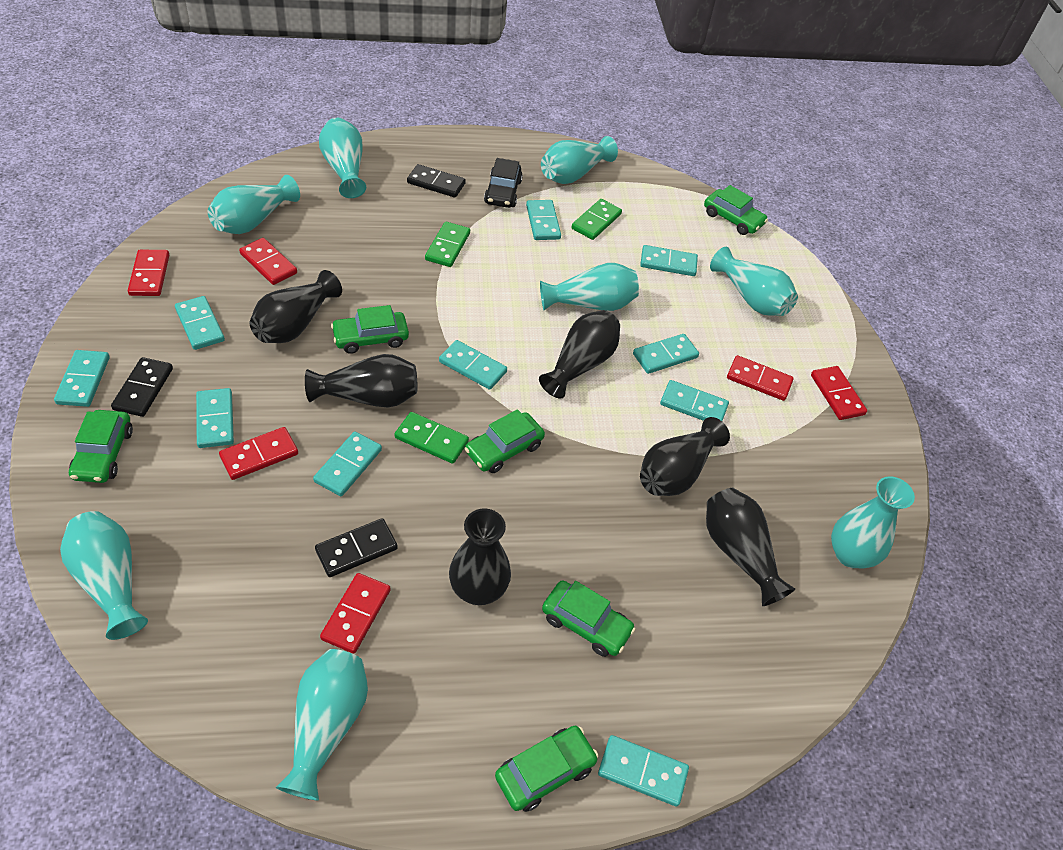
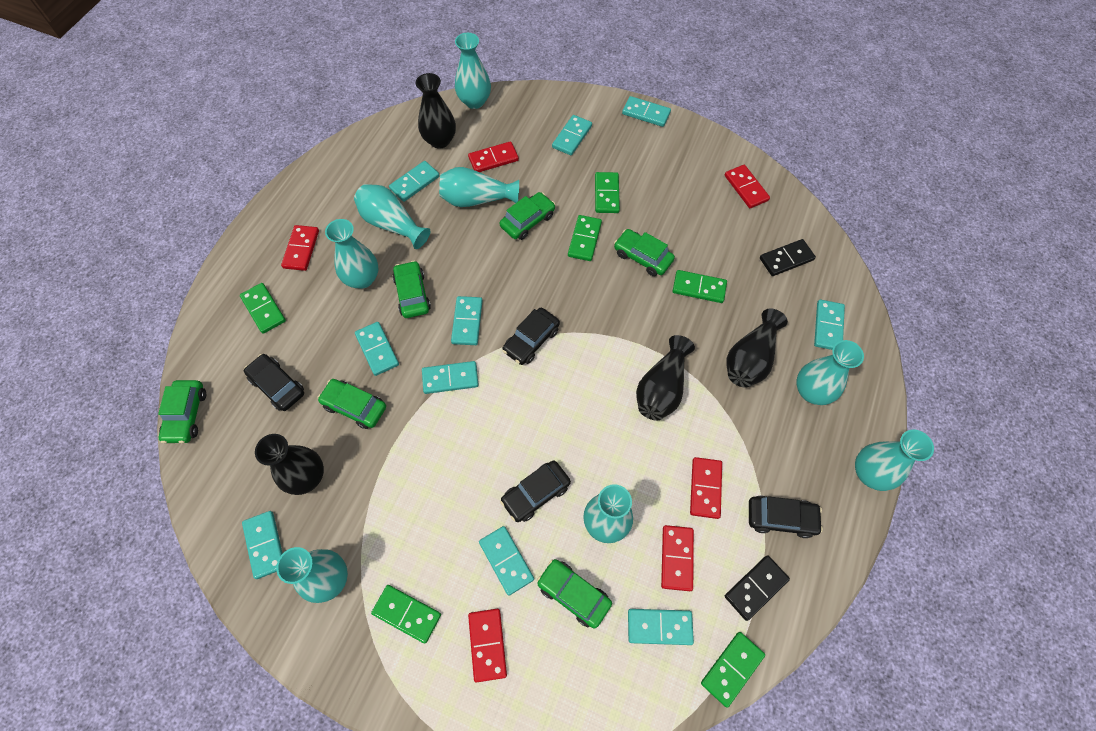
black car: [484,158,523,208] = 1 -> [244,354,304,411] [500,460,571,522] [503,308,560,365] [749,496,823,538] = 4
black domino: [111,357,173,417] [315,518,398,577] [407,164,466,198] = 3 -> [725,555,790,621] [760,239,816,276] = 2
black vase: [249,270,342,343] [305,354,417,408] [449,508,511,605] [539,310,620,399] [640,417,730,496] [706,488,795,606] = 6 -> [255,434,324,495] [416,73,456,149] [636,335,695,421] [726,309,788,388] = 4
green domino: [395,412,469,464] [425,221,470,267] [571,199,622,240] = 3 -> [240,283,286,334] [371,585,441,644] [568,215,602,261] [595,172,620,213] [673,270,727,303] [701,632,765,708] = 6

